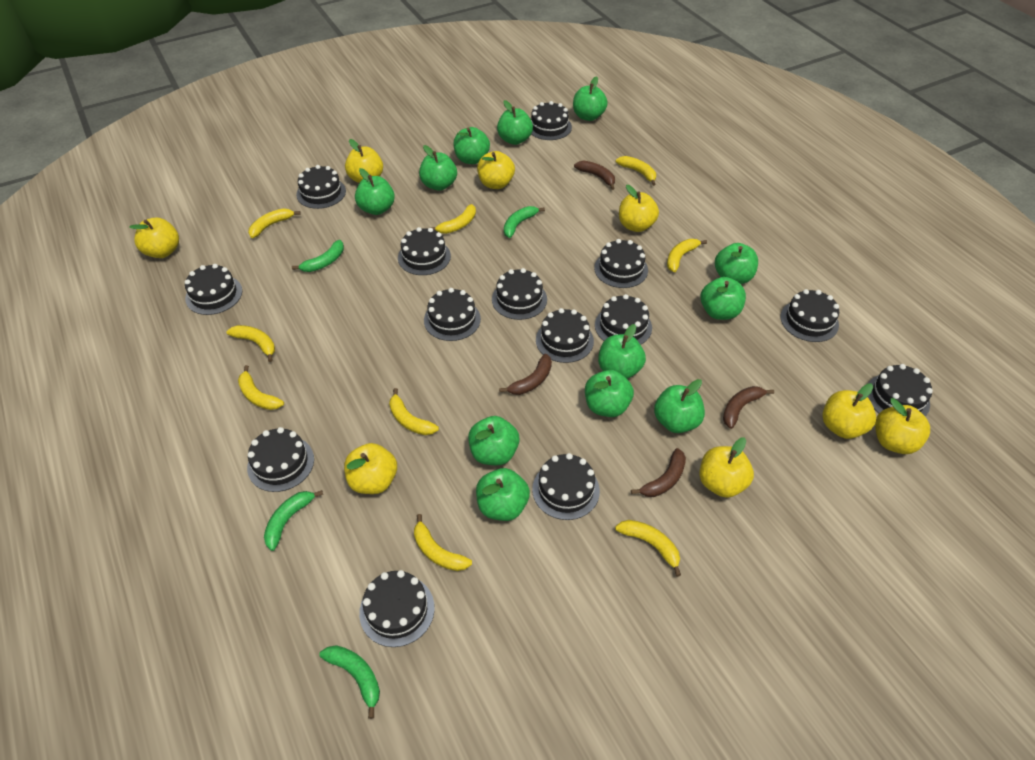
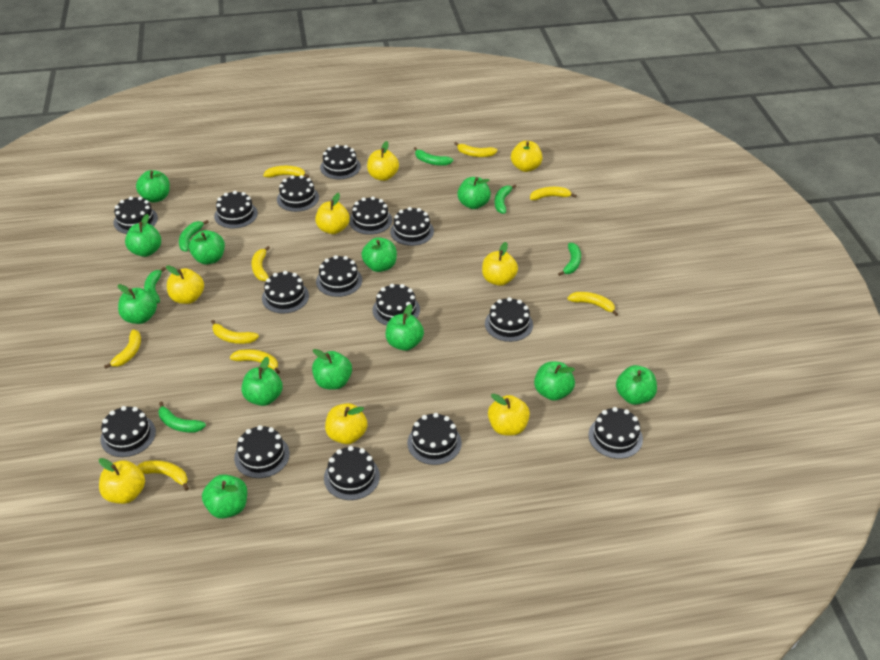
black cake: [185,264,242,315] [247,427,314,492] [296,165,346,209] [359,570,435,647] [398,227,451,275] [424,288,481,341] [492,268,547,320] [531,101,572,140] [532,453,600,520] [536,308,594,363] [594,239,648,288] [595,294,652,345] [780,289,839,342] [868,364,933,416] = 14 -> [100,406,156,457] [113,197,158,234] [214,191,258,228] [234,425,290,478] [262,271,309,313] [277,175,319,212] [316,255,362,297] [320,145,361,179] [324,446,380,500] [349,197,392,235] [373,284,420,326] [390,207,434,246] [407,413,462,465] [485,297,533,342] [588,407,643,459] = 15
brown banana: [499,354,552,395] [574,161,615,190] [631,448,686,497] [723,386,774,429] = 4 -> none = 0
green banana: [264,490,323,551] [292,240,344,272] [319,645,380,719] [504,206,545,238] = 4 -> [144,267,166,303] [158,401,206,433] [179,220,209,252] [414,147,454,166] [495,184,517,214] [558,243,581,276] = 6

